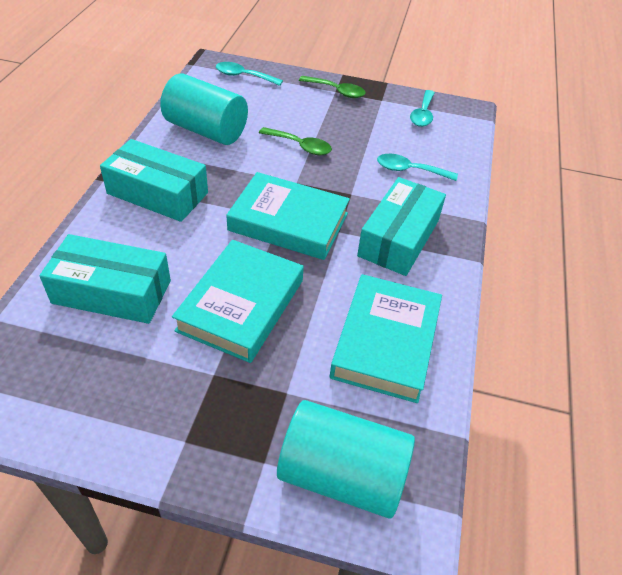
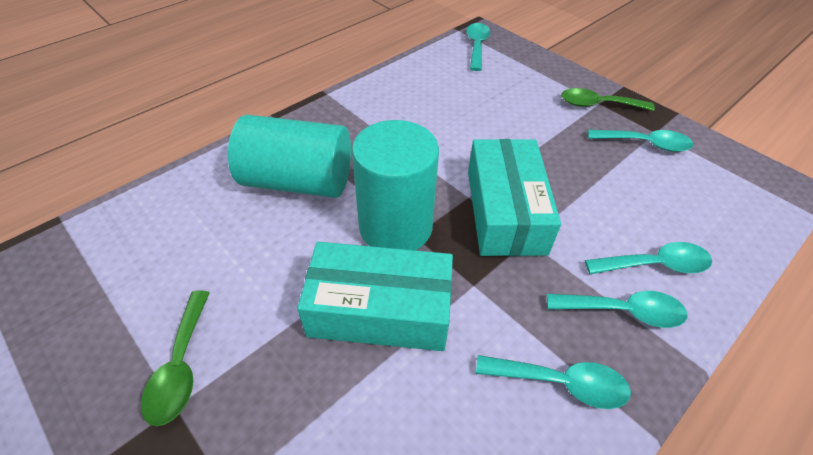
turquoise book: [172,240,304,363] [226,172,350,260] [330,274,442,403] = 3 -> none = 0
turquoise box: [39,234,171,324] [100,139,208,222] [357,177,446,276] = 3 -> [297,242,453,351] [468,139,561,256] = 2
turquoise spoon: [216,62,283,86] [377,154,458,181] [410,90,435,127] = 3 -> [466,23,491,71] [476,355,631,409] [547,291,687,328] [585,242,712,274] [588,130,694,152] = 5

